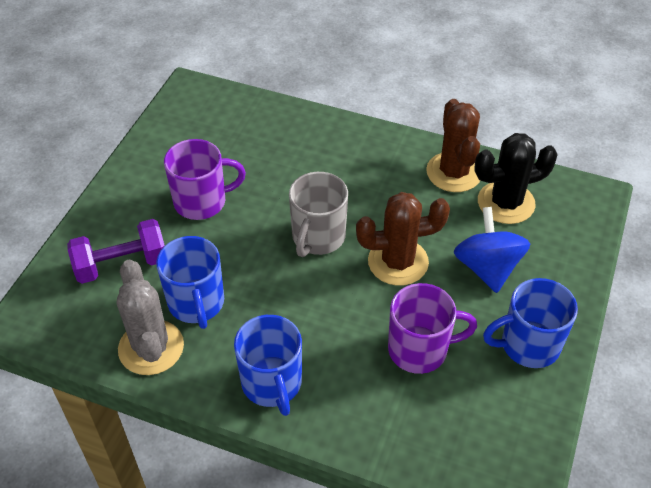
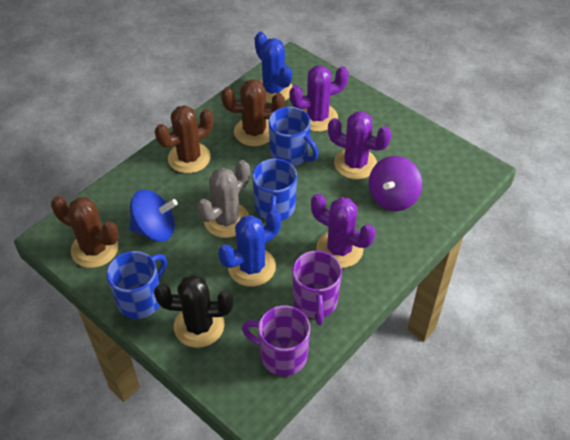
blue cactus: none = 0 -> [218,210,281,287] [255,32,293,103] = 2
brown cactus: [356,192,450,286] [426,99,480,192] = 2 -> [51,196,119,268] [155,105,213,173] [221,79,285,146] = 3
grey mug: [289,172,348,257] = 1 -> none = 0
purple cactus: none = 0 -> [290,65,349,132] [311,194,376,268] [328,111,392,179] = 3
purple dumbbell: [67,219,165,284] = 1 -> none = 0
purple spinning top: none = 0 -> [369,156,422,211] = 1

